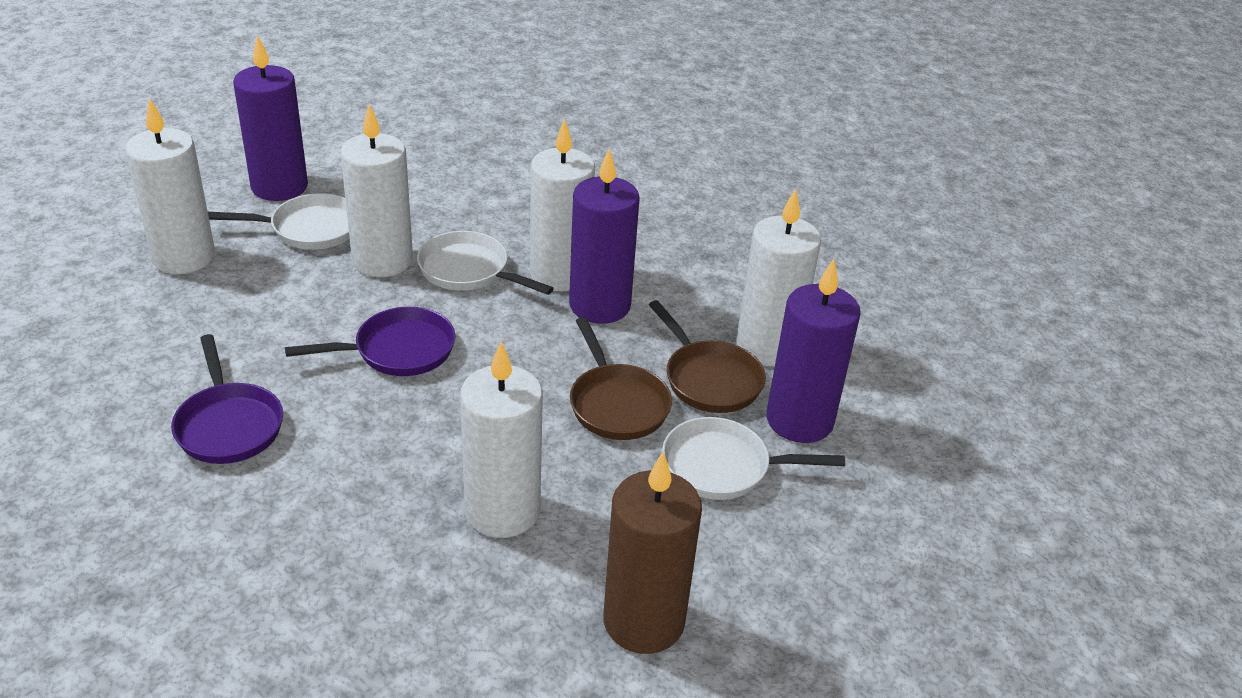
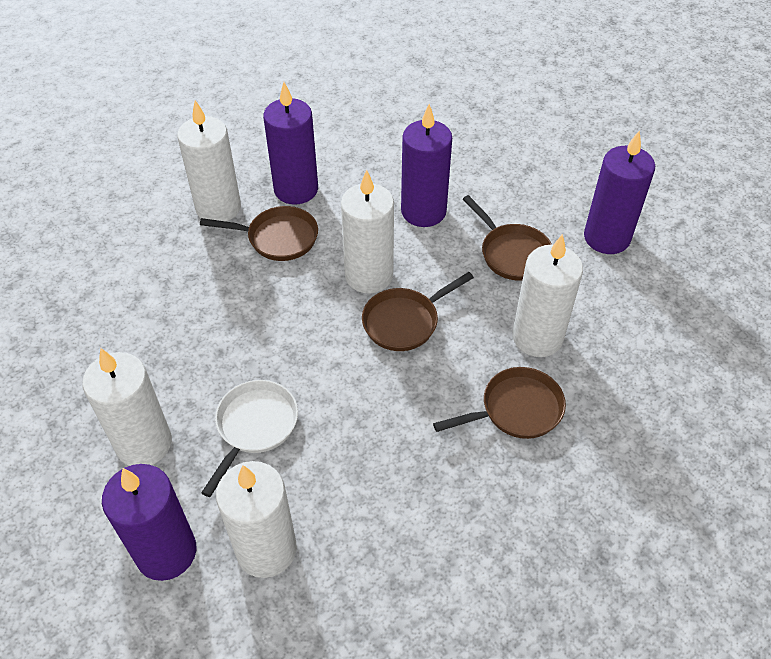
brown candle: [603,452,702,654] = 1 -> none = 0
brown pan: [570,317,672,440] [649,300,766,413] = 2 -> [200,206,318,261] [362,272,474,351] [433,367,566,439] [463,195,552,281] = 4
purple candle: [233,35,308,201] [569,149,640,324] [766,259,861,443] = 3 -> [102,464,196,581] [263,82,318,204] [401,104,452,227] [584,131,655,254] = 4
purple pan: [171,334,283,464] [285,307,455,376] = 2 -> none = 0
white pan: [208,193,350,250] [417,231,554,295] [662,417,845,500] = 3 -> [201,380,298,497] = 1

